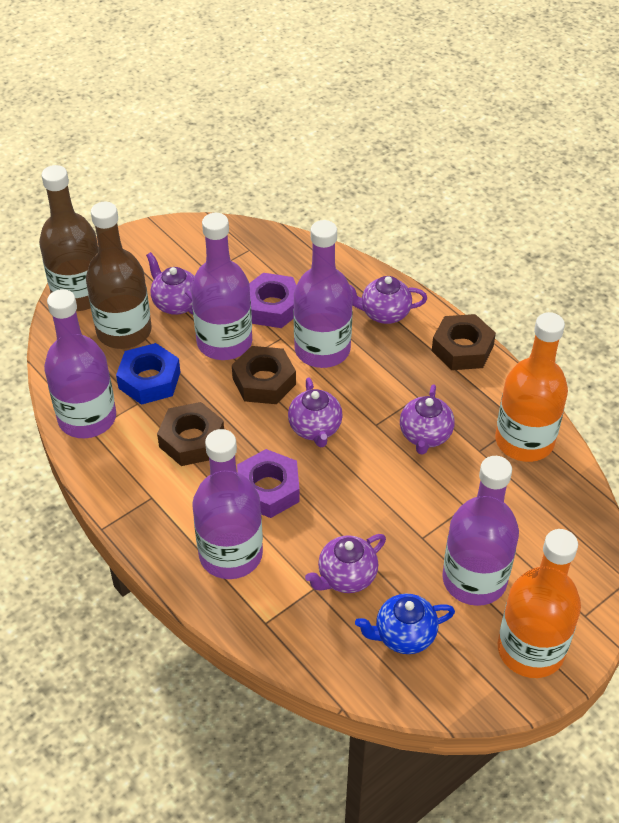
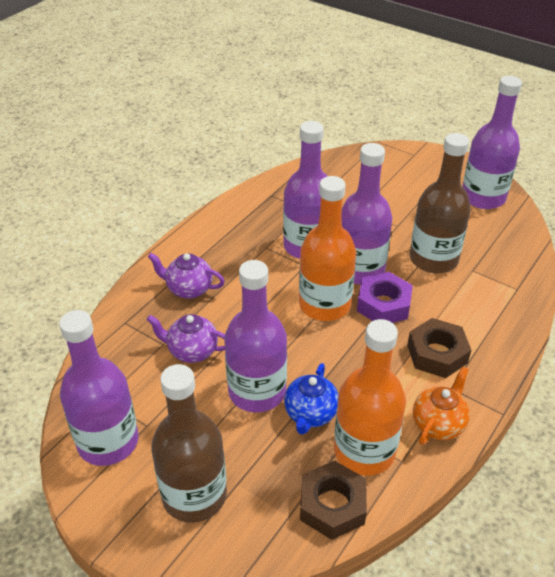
blue nut: [116,343,180,405] = 1 -> none = 0
brown nut: [157,402,224,466] [232,346,296,404] [432,314,496,370] = 3 -> [300,461,367,540] [407,318,471,378] = 2
orange teapot: none = 0 -> [413,367,470,445] = 1
purple nut: [237,449,300,518] [249,273,297,328] = 2 -> [357,272,413,323] = 1
purple teapot: [146,252,195,315] [288,378,343,447] [305,534,386,593] [350,276,427,324] [400,384,455,455] = 5 -> [147,314,225,363] [148,253,225,299] = 2

